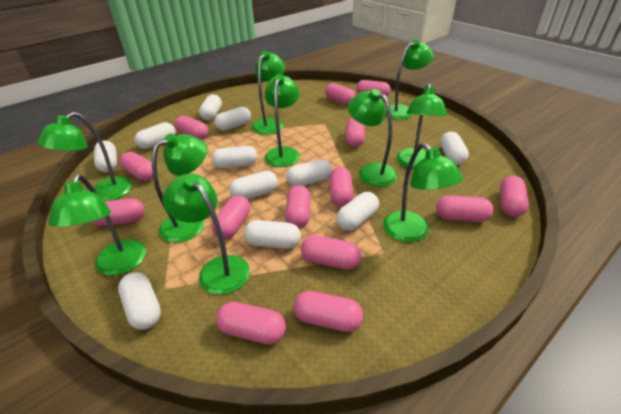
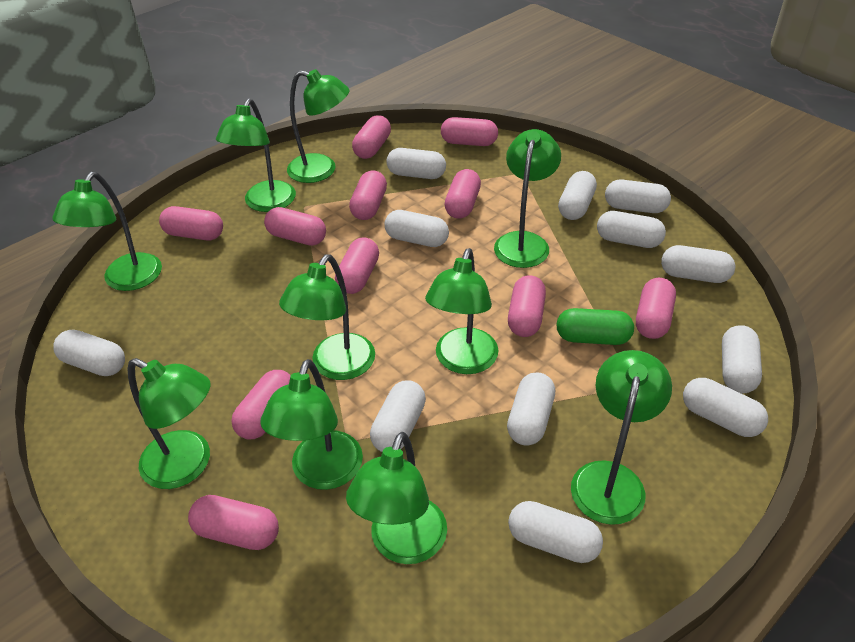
green capsule: none = 0 -> [556,308,634,345] = 1
pink capsule: [91,198,145,226] [120,152,153,181] [175,116,209,140] [212,195,250,239] [216,302,286,345] [285,185,311,228] [293,291,363,332] [301,235,361,270] [325,83,356,105] [329,167,354,206] [345,118,365,147] [356,80,391,97] [436,195,494,222] [500,176,529,217] = 14 -> [159,206,223,240] [188,495,279,550] [231,370,291,439] [264,207,326,246] [335,237,379,294] [349,170,387,220] [352,115,391,159] [441,117,498,146] [444,169,481,219] [508,275,546,337] [636,278,676,339] = 11
white capsule: [94,141,117,173] [118,272,161,330] [135,122,176,149] [199,94,222,120] [212,146,257,169] [214,107,251,131] [229,171,278,199] [244,220,301,249] [286,159,332,187] [336,192,379,231] [440,132,469,165] = 11 -> [53,330,125,376] [370,380,426,452] [384,210,449,247] [386,148,446,179] [507,372,555,446] [508,501,603,563] [558,171,597,220] [597,211,666,248] [605,180,671,213] [661,245,735,283] [683,378,768,437] [722,325,762,394] = 12

